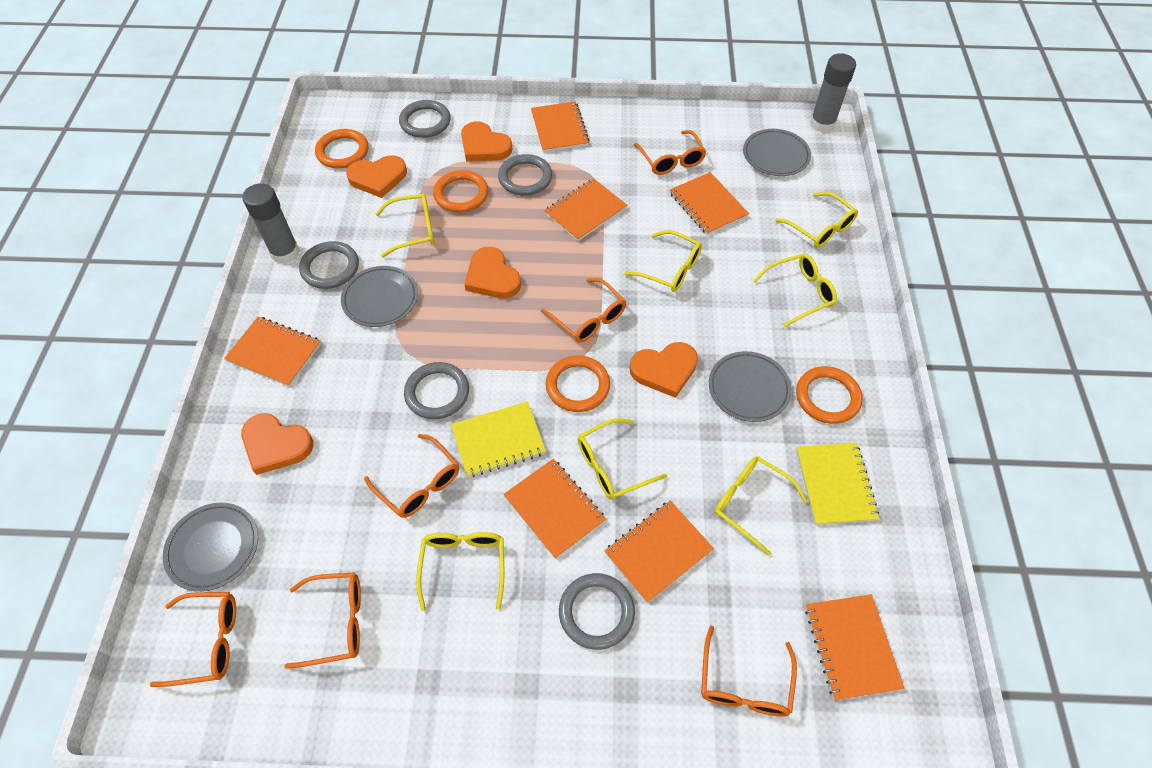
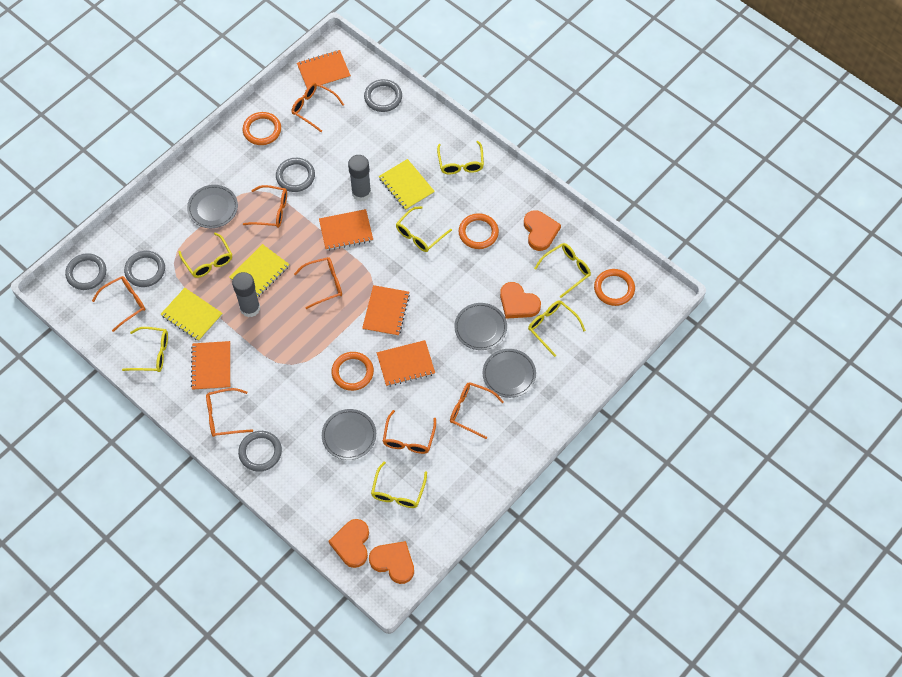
orange glasses: [150,592,236,687] [284,572,361,669] [364,434,459,518] [541,278,626,342] [634,130,706,175] [701,626,797,717] = 6 -> [92,276,145,332] [206,388,253,437] [243,185,287,228] [292,83,344,132] [294,257,342,309] [383,410,436,454] [450,382,504,439] = 7
orange heart: [241,413,313,475] [346,155,407,198] [461,121,512,162] [464,247,521,299] [629,342,698,398] = 5 -> [328,519,369,568] [369,541,414,584] [500,282,541,319] [524,210,561,251] = 4
orange notebook: [224,317,321,387] [503,459,606,559] [531,101,590,152] [544,178,627,241] [605,501,714,603] [670,172,749,235] [805,594,905,700] = 7 -> [191,341,230,390] [297,50,351,88] [319,209,373,250] [362,285,410,336] [377,340,435,387] = 5
yellow notebook: [451,401,546,477] [796,443,879,525] = 2 -> [161,288,223,341] [229,244,289,298] [378,159,435,210] = 3

